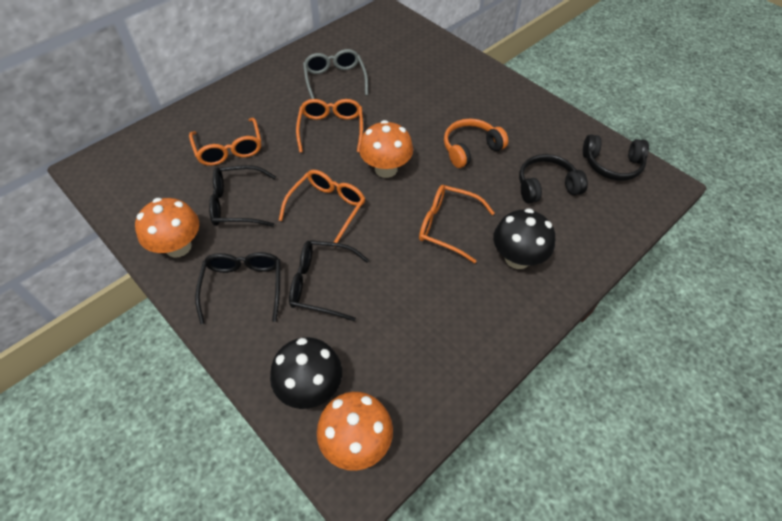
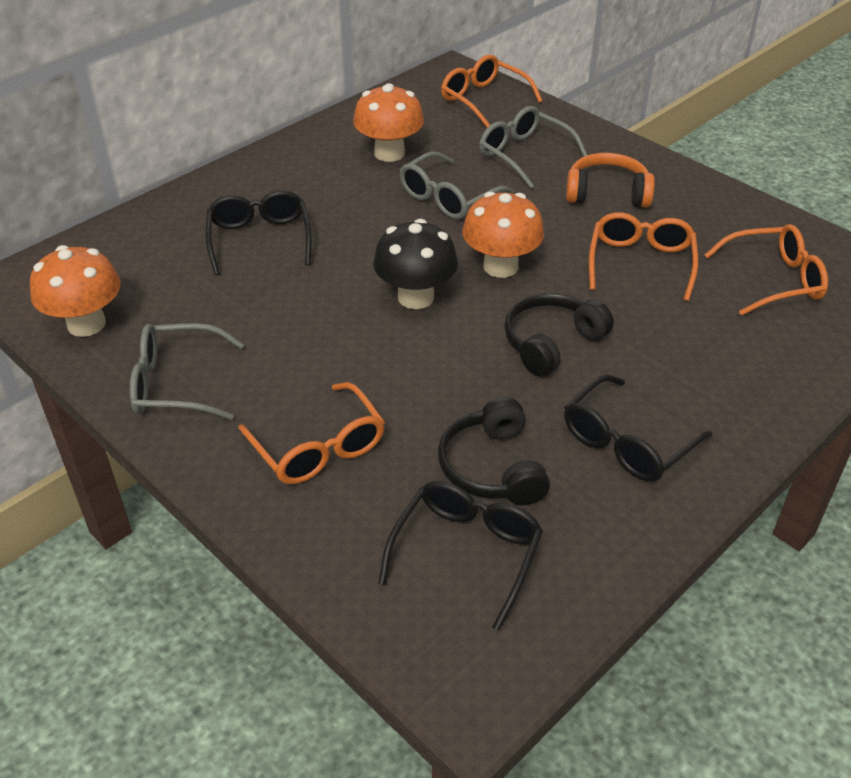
black mushroom: [270,337,342,409] [493,208,555,269] = 2 -> [373,219,458,309] = 1
grey glasses: [303,49,368,99] = 1 -> [130,323,244,420] [400,152,514,219] [479,106,587,188] = 3

